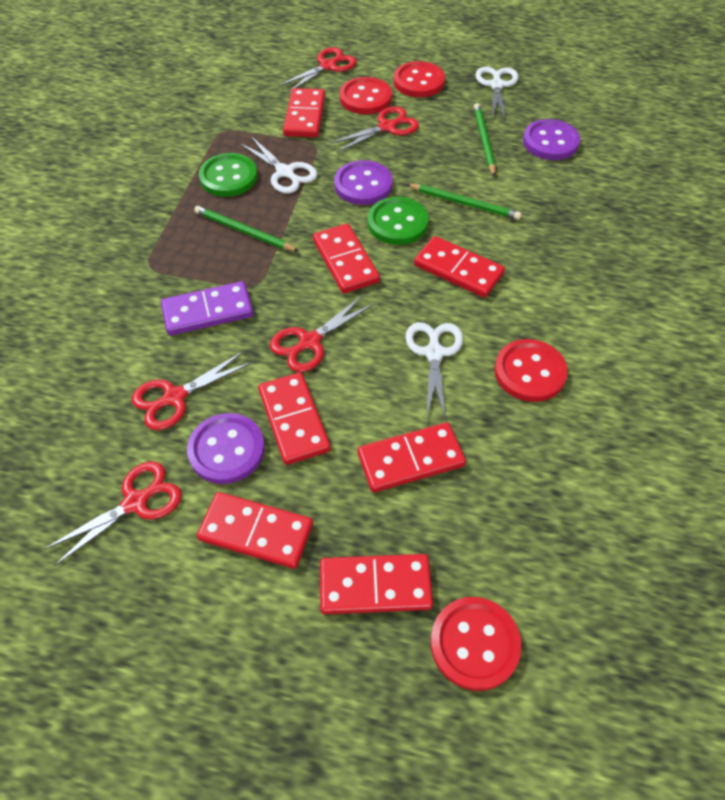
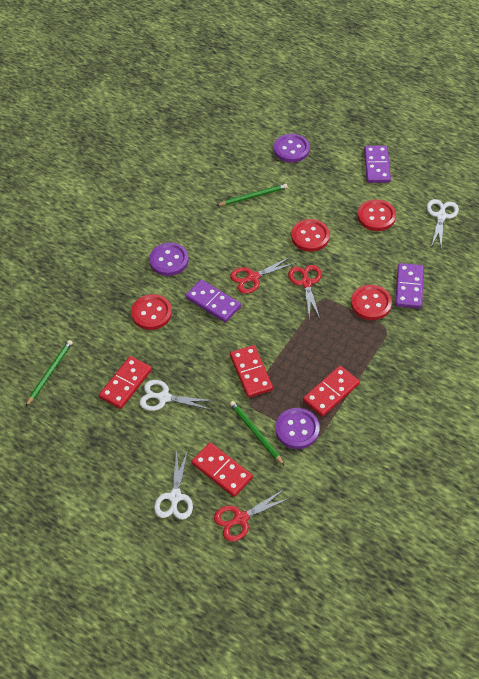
green button: [199,153,258,197] [368,197,429,245] = 2 -> none = 0
purple domino: [161,281,254,336] = 1 -> [186,280,241,322] [364,146,391,183] [395,263,424,309] = 3
red domino: [197,492,313,569] [258,373,331,465] [283,88,325,137] [313,224,380,293] [320,554,433,614] [358,422,466,492] [414,236,505,298] = 7 -> [99,356,152,409] [191,442,253,497] [230,345,273,398] [303,366,360,417] = 4
red scissors: [44,461,182,566] [132,351,253,430] [270,295,375,372] [279,47,357,93] [329,106,419,153] = 5 -> [214,489,290,542] [230,257,296,294] [288,265,321,319] = 3

